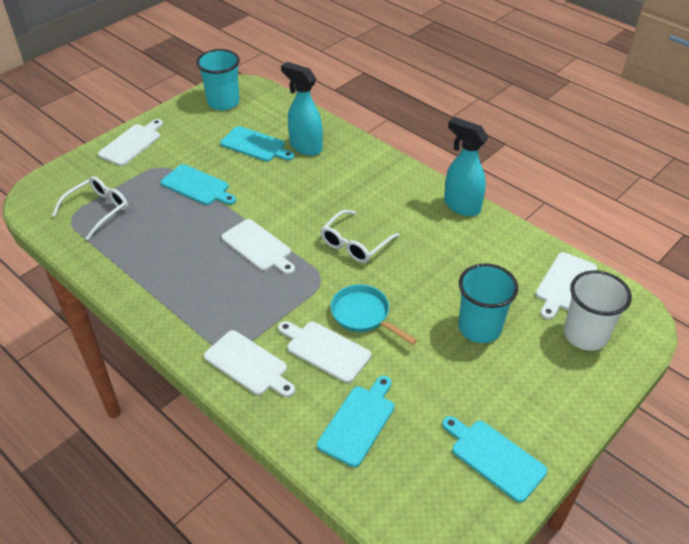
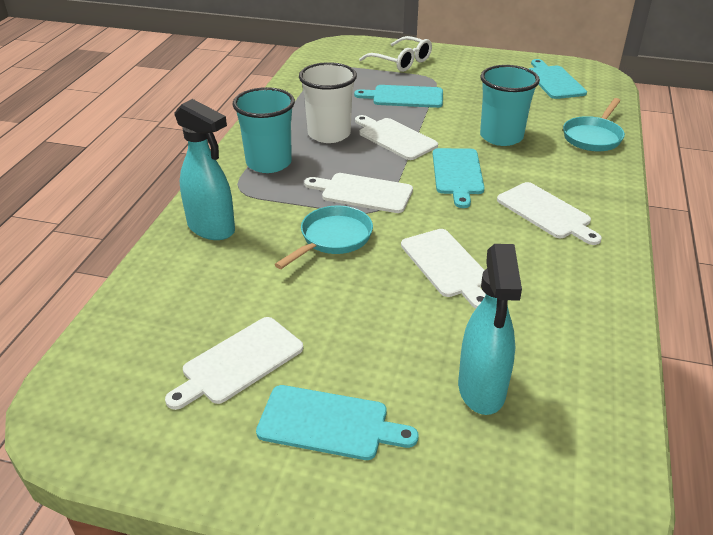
turquoise pan: [331,284,417,345] = 1 -> [275,206,373,269] [563,98,625,152] = 2
white glasses: [52,176,128,240] [320,210,400,263] = 2 -> [359,36,432,72] = 1

